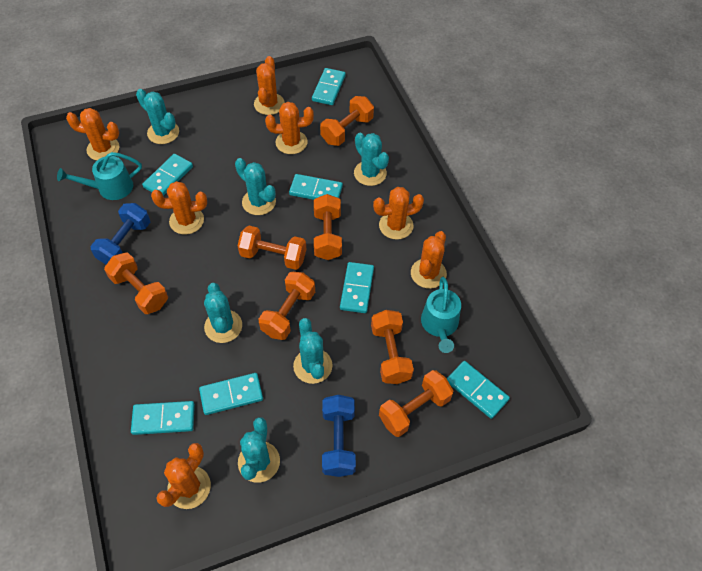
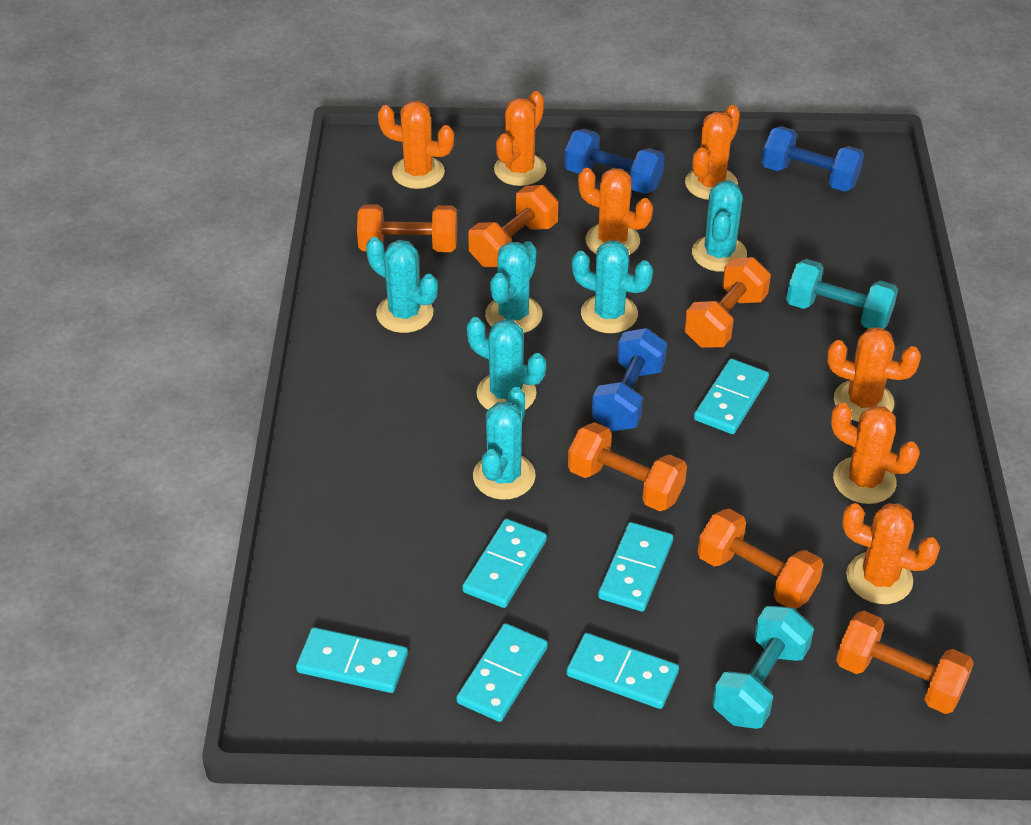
blue dumbbell: [90,203,150,264] [322,395,356,477] = 2 -> [565,129,665,194] [592,328,667,431] [762,126,864,192] = 3
orange dumbbell: [104,252,168,314] [237,226,306,270] [258,272,315,340] [314,194,342,260] [320,96,374,146] [371,310,414,384] [379,370,453,437] = 7 -> [357,204,457,252] [468,185,558,267] [568,422,687,511] [684,257,771,348] [698,508,824,609] [836,611,974,714] = 6
turquoise domino: [131,401,195,435] [142,154,193,196] [199,373,263,415] [289,174,343,200] [312,68,346,105] [340,262,374,313] [447,361,510,419] = 7 -> [296,627,408,693] [456,623,548,722] [462,519,547,608] [566,633,679,709] [598,522,673,611] [694,359,769,434] = 6
turquoise dumbbell: none = 0 -> [712,606,814,729] [786,259,898,329] = 2
turquoise watering can: [57,152,142,200] [421,277,461,353] = 2 -> none = 0

